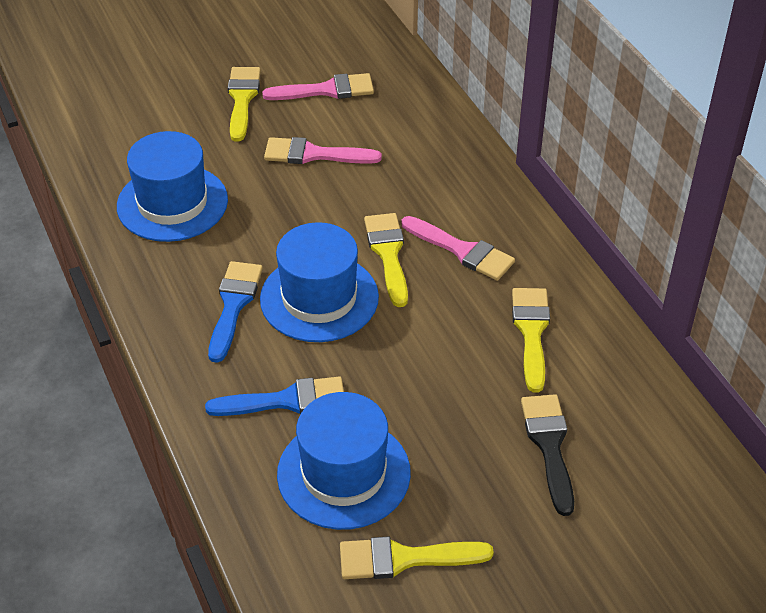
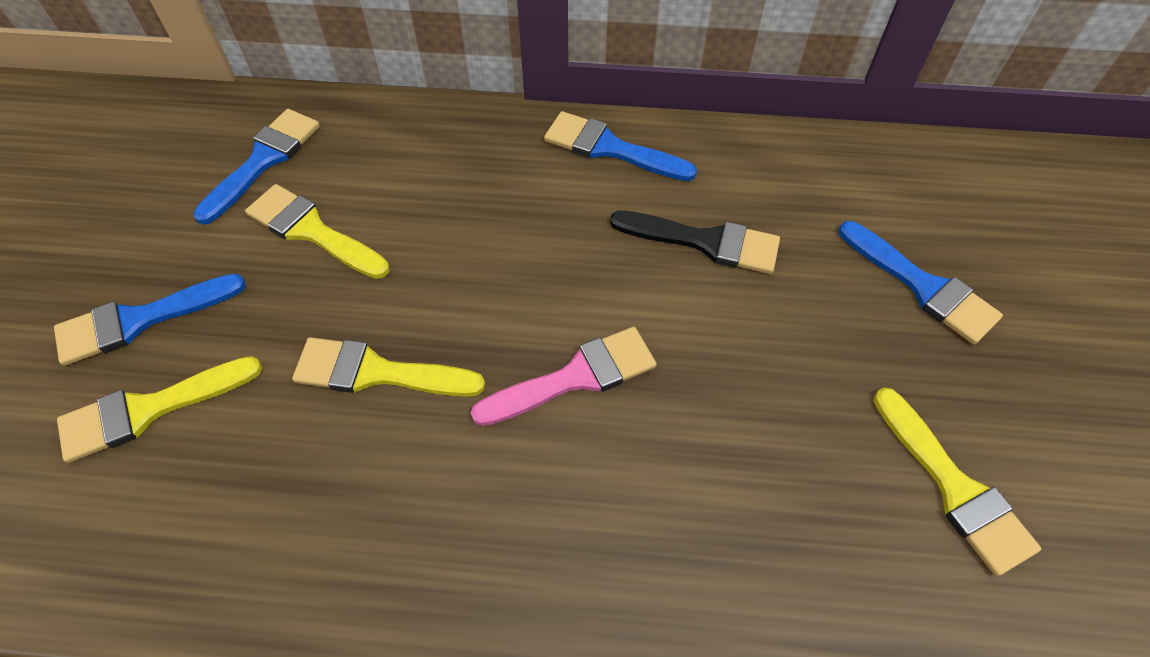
blue brush: [205,377,344,416] [208,261,263,363] = 2 -> [54,274,246,366] [193,109,320,225] [544,111,697,181] [839,221,1003,345] = 4
blue hat: [117,131,228,242] [260,222,379,342] [277,392,411,530] = 3 -> none = 0
pink brush: [262,73,374,100] [264,137,382,164] [402,216,515,281] = 3 -> [471,327,657,426] = 1

